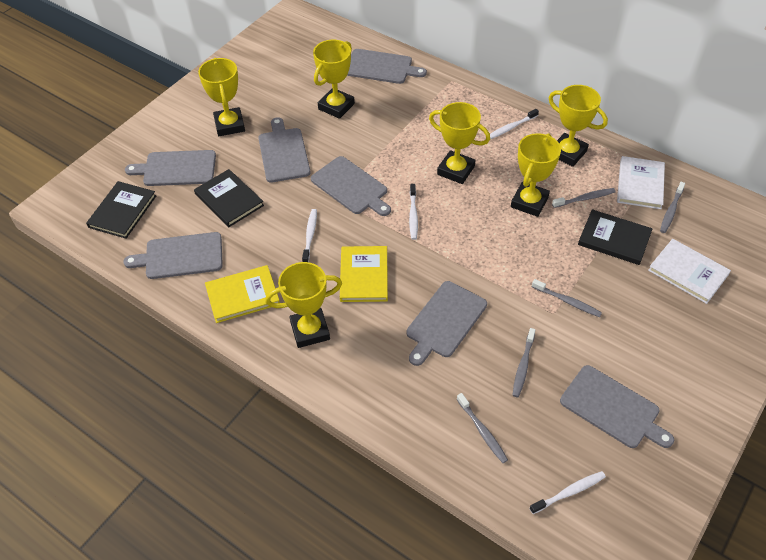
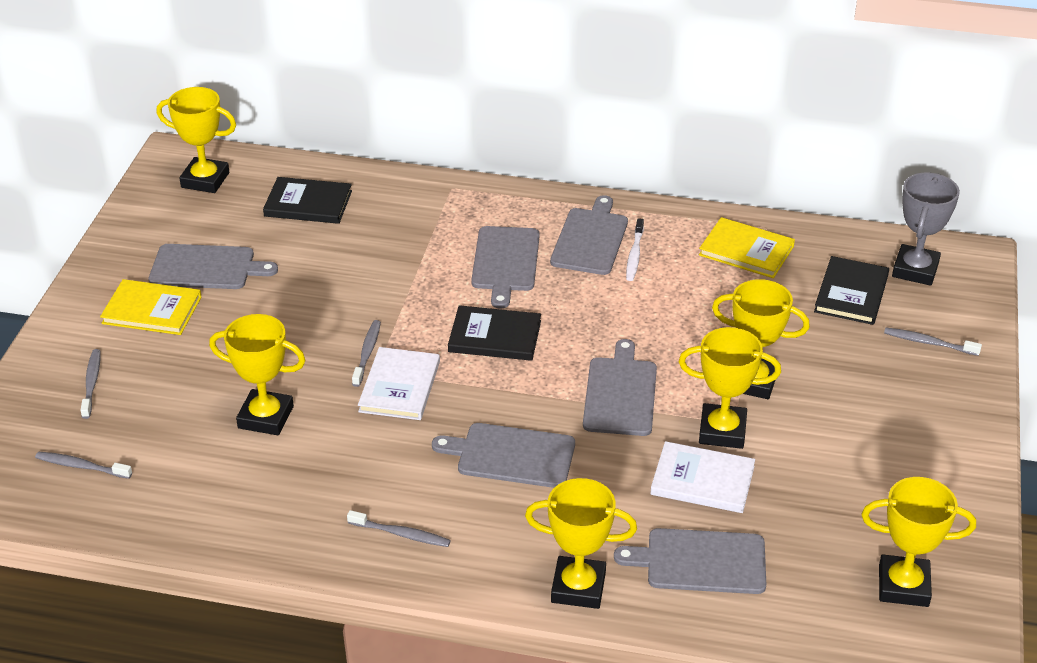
grey cutting board: [123,232,223,279] [125,150,216,186] [258,117,311,183] [311,156,391,216] [347,49,427,84] [406,281,487,366] [560,365,674,448] = 7 -> [148,244,278,289] [432,423,575,488] [471,226,540,309] [550,195,628,275] [583,339,657,436] [614,528,766,594] = 6
grey trophy: none = 0 -> [892,173,960,286] = 1
white toothbrush: [302,209,317,262] [409,184,418,240] [490,109,539,139] [530,471,606,514] = 4 -> [626,218,644,281] = 1

